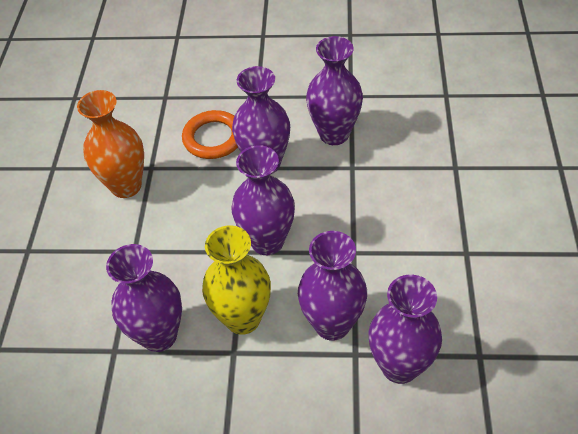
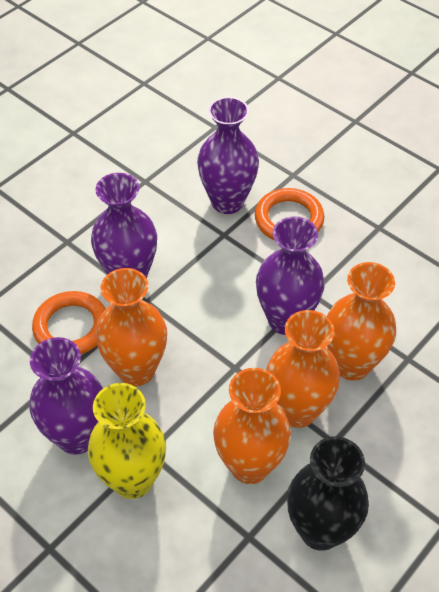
black vase: none = 0 -> [287,436,369,551] = 1
orange ring: [182,110,238,159] = 1 -> [32,291,106,354] [255,188,324,240] = 2
orange vase: [77,90,144,198] = 1 -> [95,268,167,386] [213,368,291,484] [266,310,340,428] [327,262,396,381] = 4
purple vase: [106,244,182,352] [231,145,295,255] [232,66,290,174] [298,231,367,341] [306,36,363,145] [369,275,442,384] = 6 -> [30,337,103,455] [91,173,157,278] [197,97,259,214] [256,216,325,335] = 4

